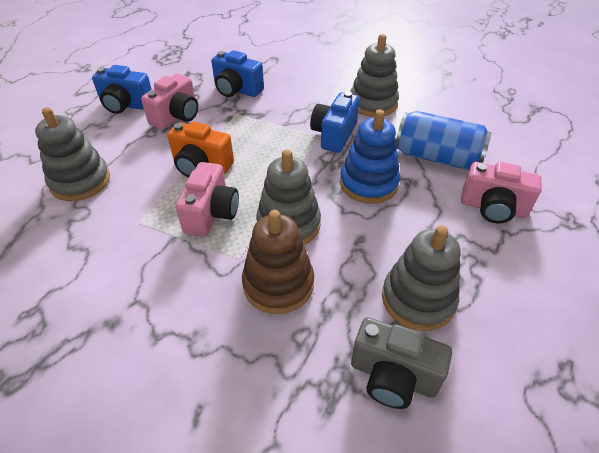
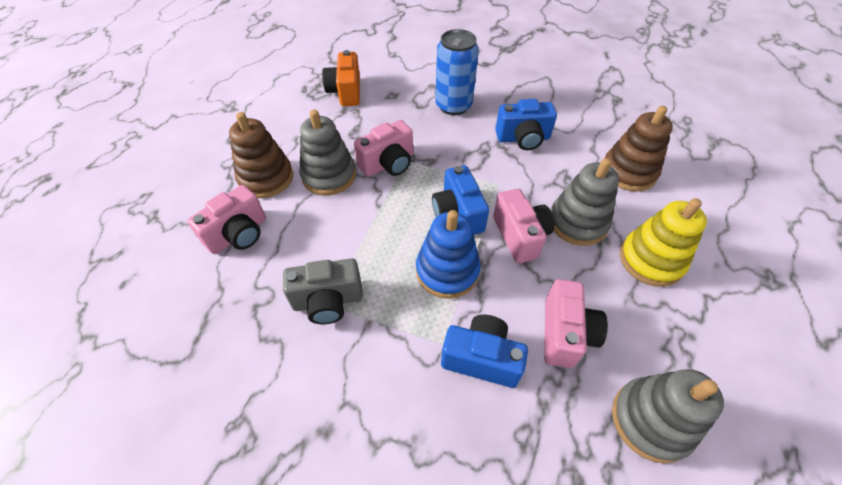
brown stacking toy: [242,210,314,314] = 1 -> [229,112,293,198] [605,106,673,192] = 2
grey stacking toy: [35,107,110,201] [256,149,321,245] [350,34,399,117] [382,225,460,331] = 4 -> [299,109,356,195] [551,158,619,246] [612,369,724,463] = 3
pink camera: [141,74,198,130] [176,162,239,237] [461,162,541,223] = 3 -> [187,185,266,254] [354,120,413,177] [493,189,554,264] [544,279,608,368] = 4
yellow stacking toy: none = 0 -> [620,198,707,287] = 1

